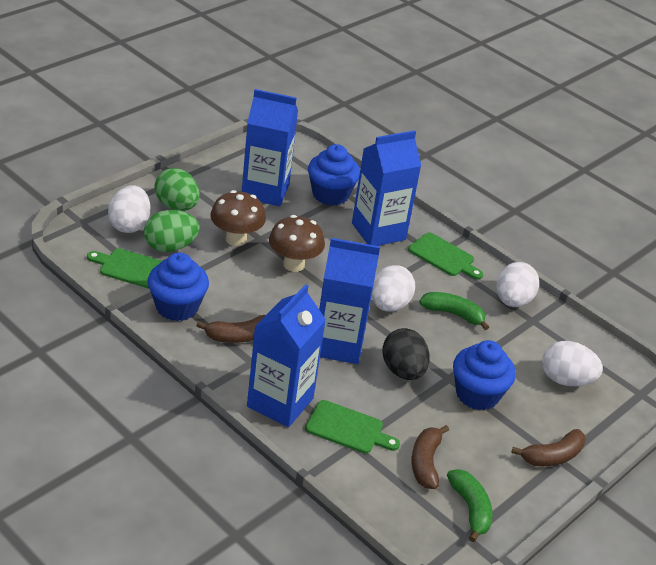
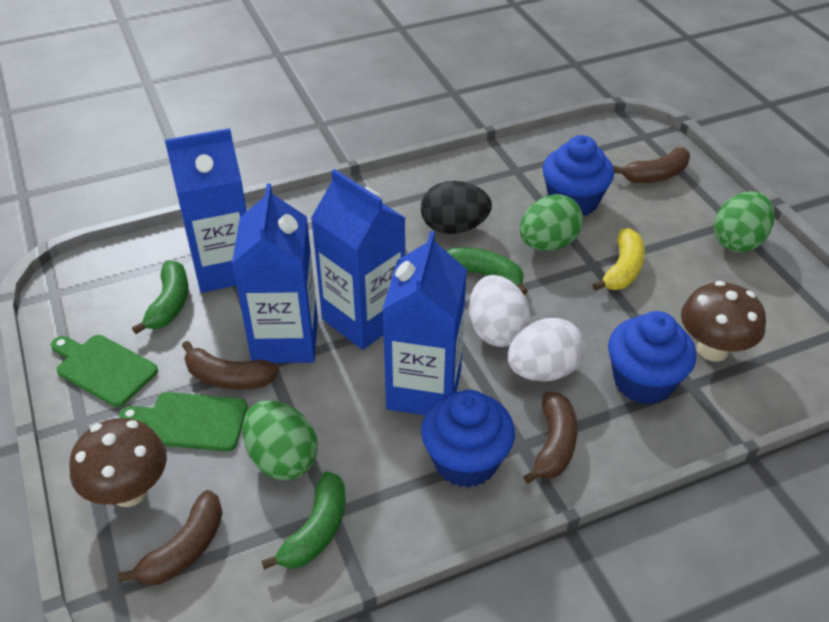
brown banana: [196,315,266,343] [411,425,449,489] [511,429,586,466] = 3 -> [118,490,223,585] [182,341,279,390] [523,392,578,484] [613,147,690,183] = 4
green banana: [419,292,489,330] [447,469,493,542] = 2 -> [132,260,189,334] [261,471,346,570] [446,247,528,295] = 3
green cutting board: [87,248,162,289] [305,400,400,454] [408,232,483,279] = 3 -> [51,335,158,407] [119,392,248,451] = 2
green egg: [144,210,200,252] [155,168,200,211] = 2 -> [243,400,318,480] [520,194,583,251] [714,191,774,252] = 3
white egg: [108,185,150,233] [372,265,415,312] [496,262,539,307] [542,341,603,386] = 4 -> [469,275,531,347] [508,318,585,381] = 2
yellow banana: none = 0 -> [592,228,645,291] = 1

